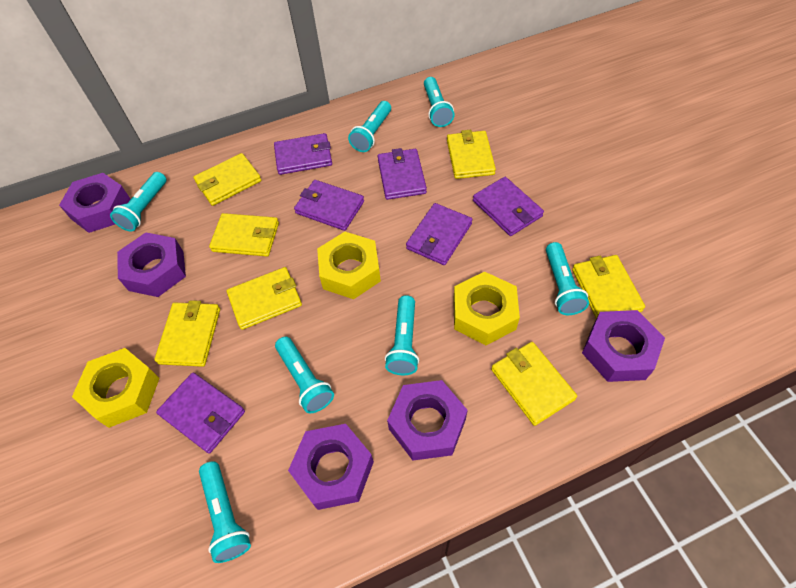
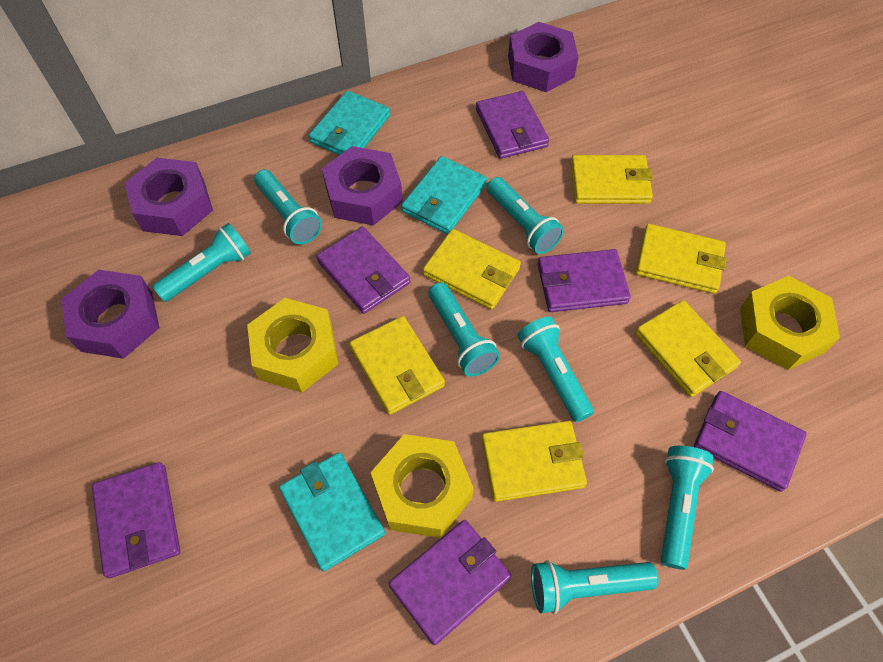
purple nut: [59,173,131,233] [117,233,186,297] [288,424,374,510] [387,380,468,460] [582,310,665,382] = 5 -> [61,270,159,359] [125,158,213,236] [322,146,403,226] [508,22,579,92] = 4
turquoise wallet: none = 0 -> [279,452,385,571] [309,91,390,155] [401,156,487,234] = 3
yellow wallet: [154,300,220,367] [194,153,261,206] [209,213,279,257] [227,267,302,330] [447,130,496,179] [491,342,577,426] [572,255,645,319] = 7 -> [349,316,445,415] [423,229,521,310] [481,421,587,502] [571,155,653,204] [635,300,741,397] [636,224,727,294] = 6

